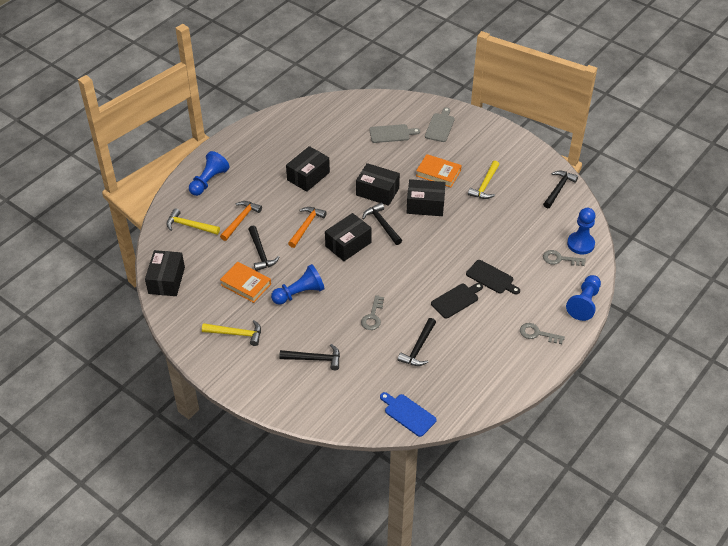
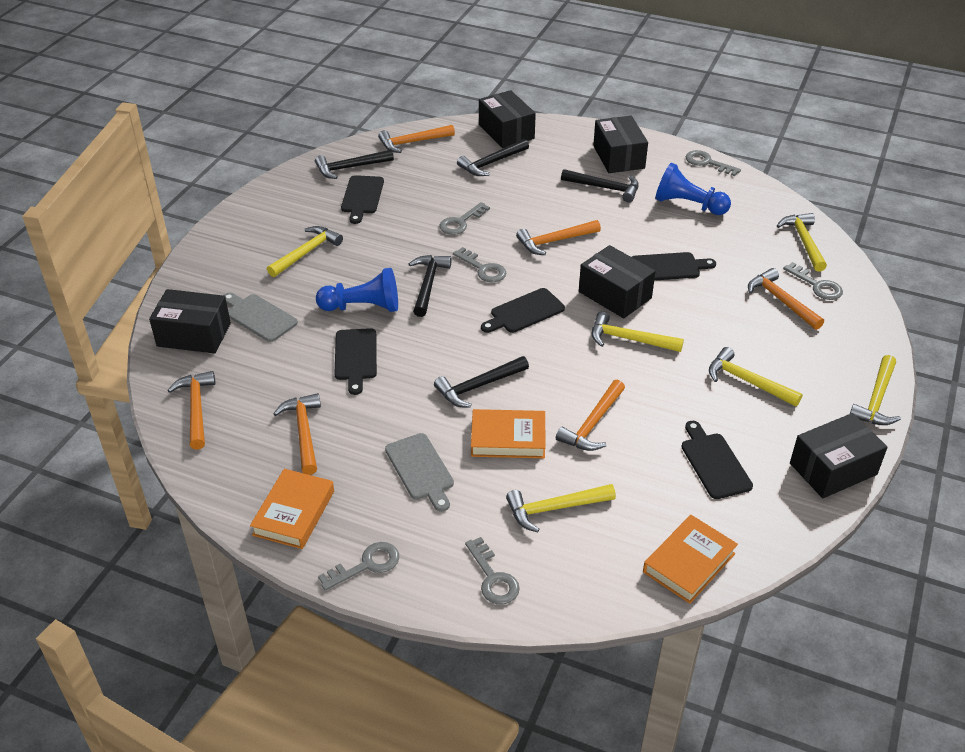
black cutting board: [431,283,483,319] [466,260,520,295] = 2 -> [334,328,377,395] [341,175,384,224] [481,288,565,333] [632,252,716,281] [681,421,753,499] = 5
blue cutting board: [380,392,437,437] = 1 -> none = 0
blue pawn: [189,151,229,196] [271,264,325,305] [566,275,601,321] [567,208,596,254] = 4 -> [316,268,398,312] [655,163,731,215] = 2
grey key: [361,295,384,330] [520,323,565,344] [543,250,586,266] = 3 -> [318,542,399,591] [440,202,490,235] [453,247,506,282] [465,537,520,605] [686,150,741,176] [783,262,843,300] = 6
orange book: [220,262,271,303] [416,154,462,187] = 2 -> [250,469,334,549] [471,409,546,458] [643,515,738,604] = 3
orange hammer: [220,201,262,241] [288,207,327,248] = 2 -> [167,371,215,450] [273,393,321,475] [378,125,455,153] [516,220,601,255] [556,380,625,451] [748,268,824,330] = 6
yellow hammer: [166,208,220,235] [202,320,261,346] [468,161,500,199] = 3 -> [267,226,343,277] [506,484,616,532] [592,311,684,352] [709,347,803,407] [777,213,827,272] [850,355,901,425] = 6

